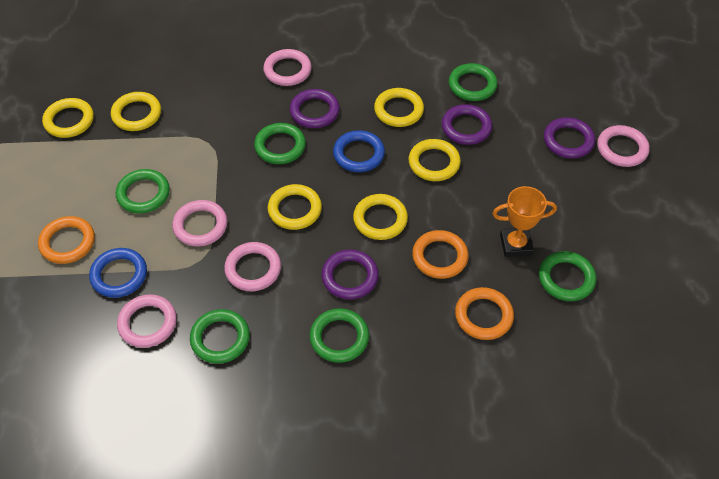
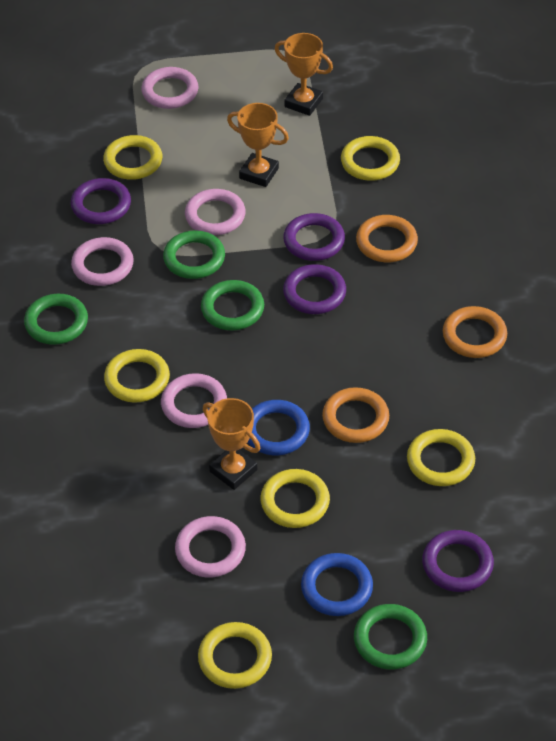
green ring: [116,169,170,213] [190,309,250,364] [254,123,306,164] [310,308,369,363] [449,63,498,101] [539,251,596,301] = 6 -> [24,294,88,345] [163,230,225,279] [201,280,264,330] [354,604,427,669] = 4
orange trophy: [492,186,557,257] = 1 -> [203,398,260,490] [227,103,289,187] [275,33,333,116] = 3

